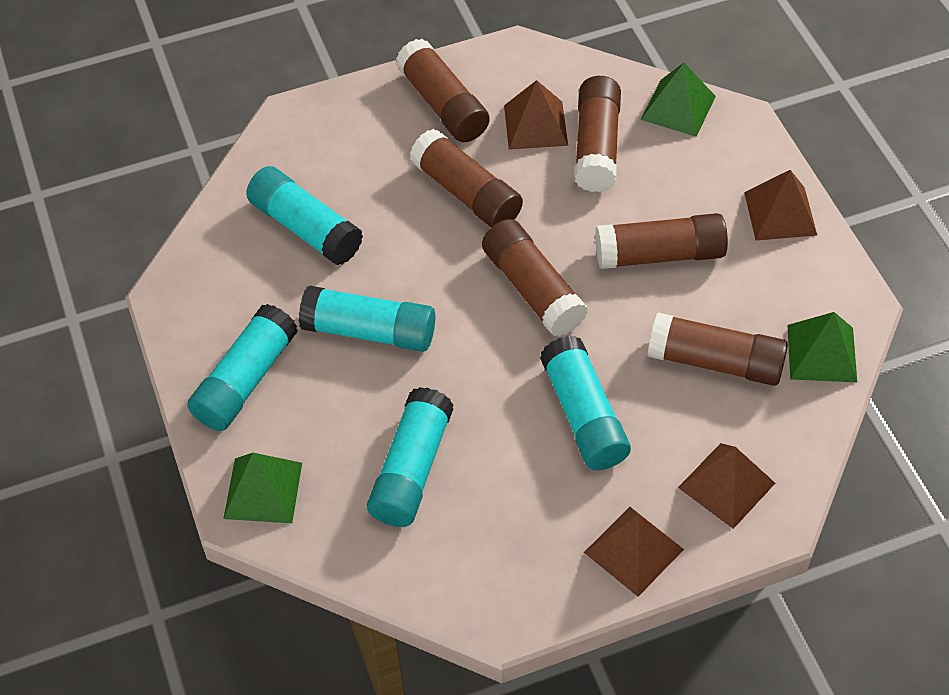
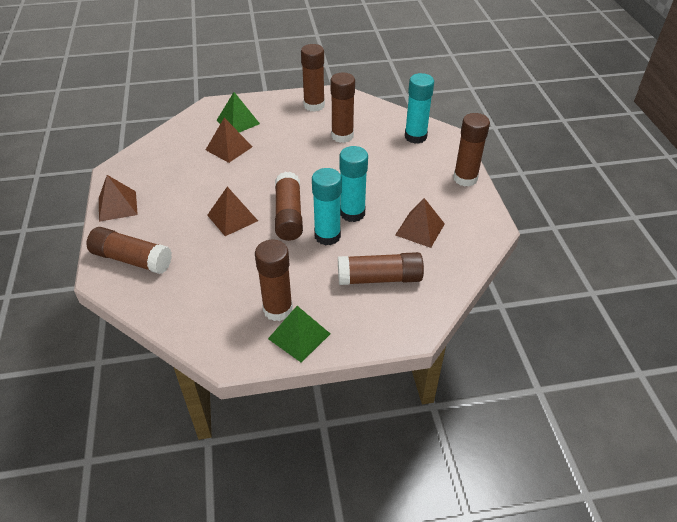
brown glue stick: [396,39,490,142] [410,129,523,227] [482,219,588,337] [574,76,621,192] [595,213,728,269] [648,313,788,386] = 6 -> [86,227,172,274] [255,240,293,321] [275,172,303,241] [301,44,325,112] [331,73,355,143] [338,252,424,285] [453,113,490,187] = 7
green pyramid: [223,453,302,523] [641,63,716,137] [787,312,857,382] = 3 -> [217,92,260,132] [268,306,331,363] = 2
turquoise glue stick: [187,304,298,431] [246,166,363,265] [299,286,435,352] [367,387,454,527] [540,336,631,470] = 5 -> [312,168,341,246] [340,146,368,222] [405,73,434,144] = 3

